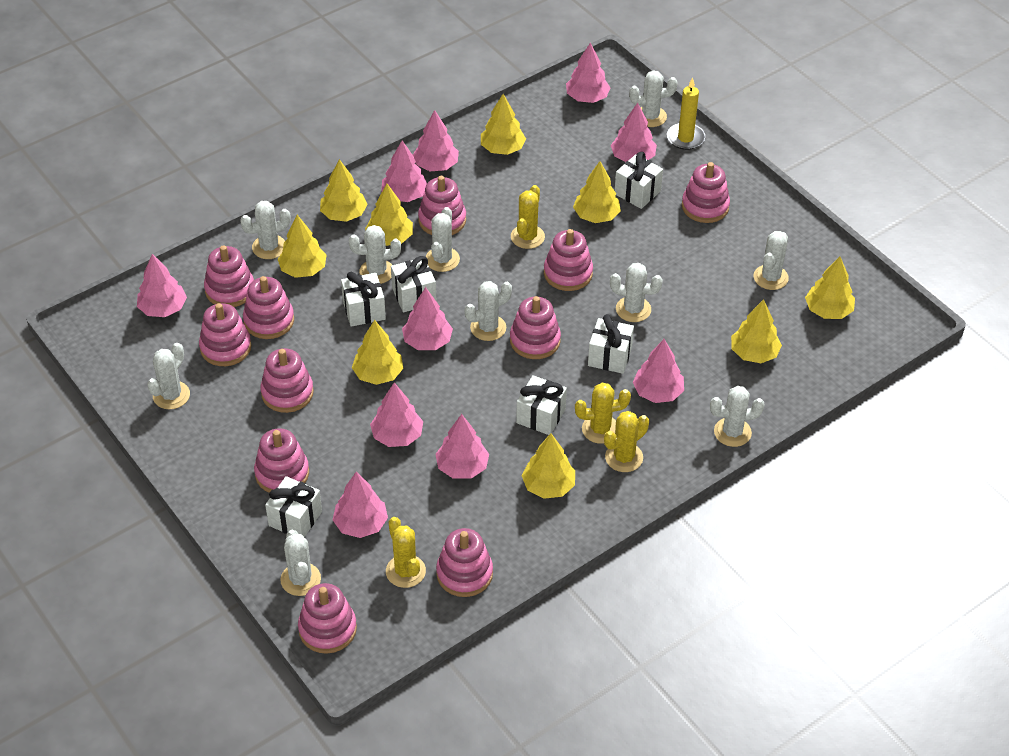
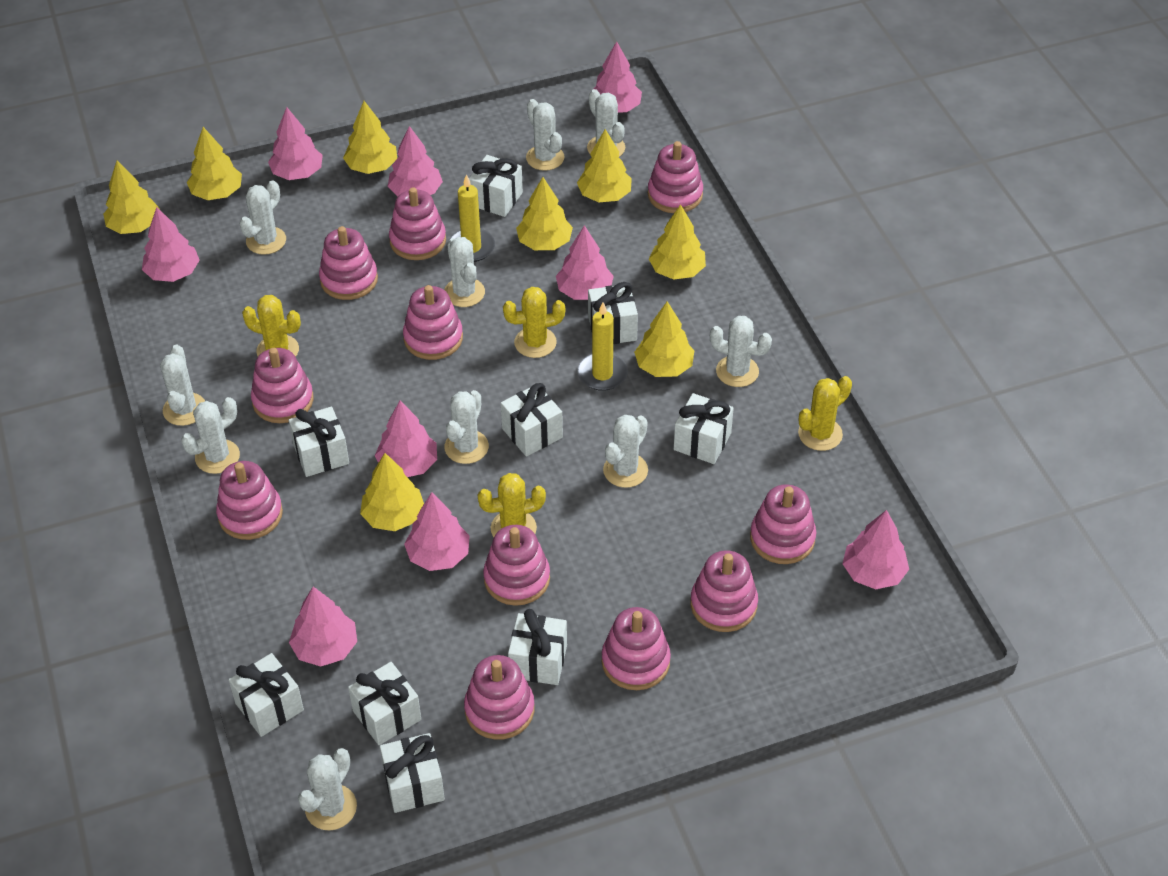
pink tree: [137,254,187,317] [332,472,388,538] [370,382,423,447] [381,140,427,202] [402,287,453,350] [413,110,459,171] [435,414,489,479] [566,43,611,103] [611,103,657,162] [633,339,684,403] = 10 -> [142,207,200,282] [268,107,323,180] [289,587,357,667] [375,400,437,477] [388,126,443,196] [404,492,470,571] [556,225,614,300] [594,41,642,113] [842,510,909,589] = 9
white gift: [265,476,322,537] [341,272,386,327] [391,256,436,312] [516,375,567,435] [588,314,634,374] [615,152,663,209] = 6 -> [229,653,304,737] [289,407,349,477] [348,662,421,745] [380,733,445,813] [469,155,523,217] [501,383,563,457] [508,609,567,685] [588,282,638,344] [674,393,734,464] = 9
yellow candle: [667,77,705,150] = 1 -> [448,174,495,262] [577,302,628,391] = 2
yellow tree: [278,215,327,278] [320,159,368,222] [352,320,403,385] [365,184,413,246] [481,94,526,155] [522,434,575,499] [573,161,621,223] [731,299,782,363] [805,257,855,319] = 9 -> [103,160,160,234] [187,127,242,200] [343,101,397,174] [360,453,424,531] [516,177,573,250] [577,129,632,202] [634,301,694,377] [649,204,706,280] = 8

